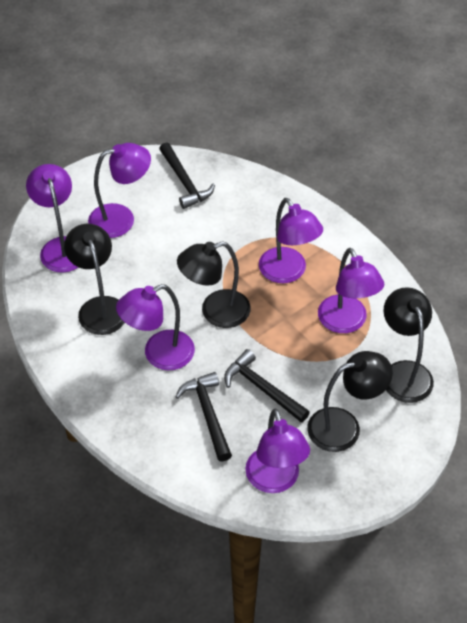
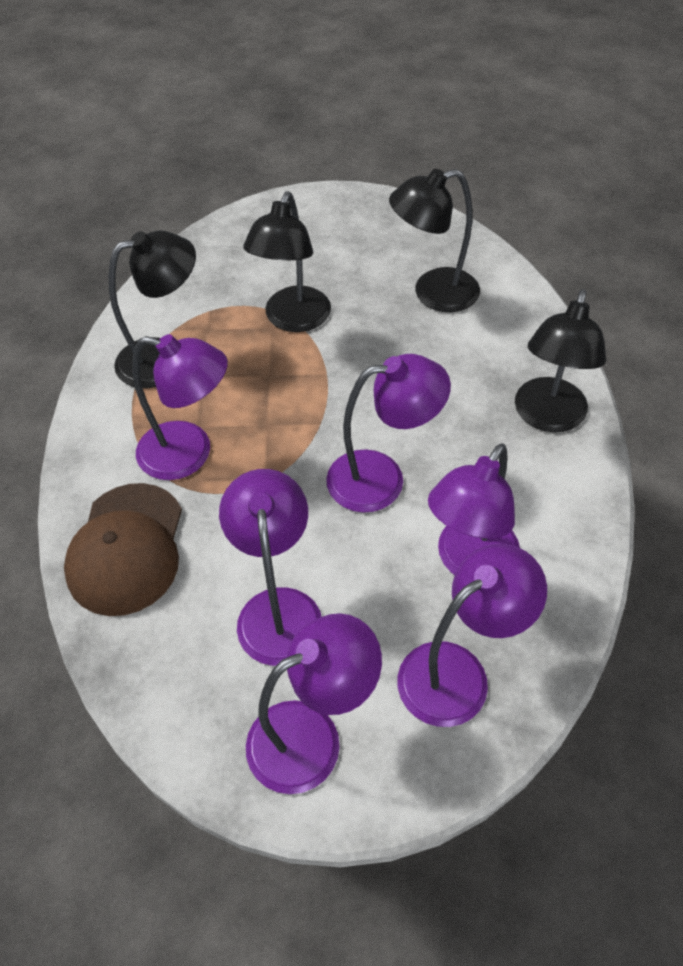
black hammer: [159,142,215,209] [175,372,232,461] [224,349,310,422] = 3 -> none = 0
brown cap: none = 0 -> [64,483,182,616] = 1

